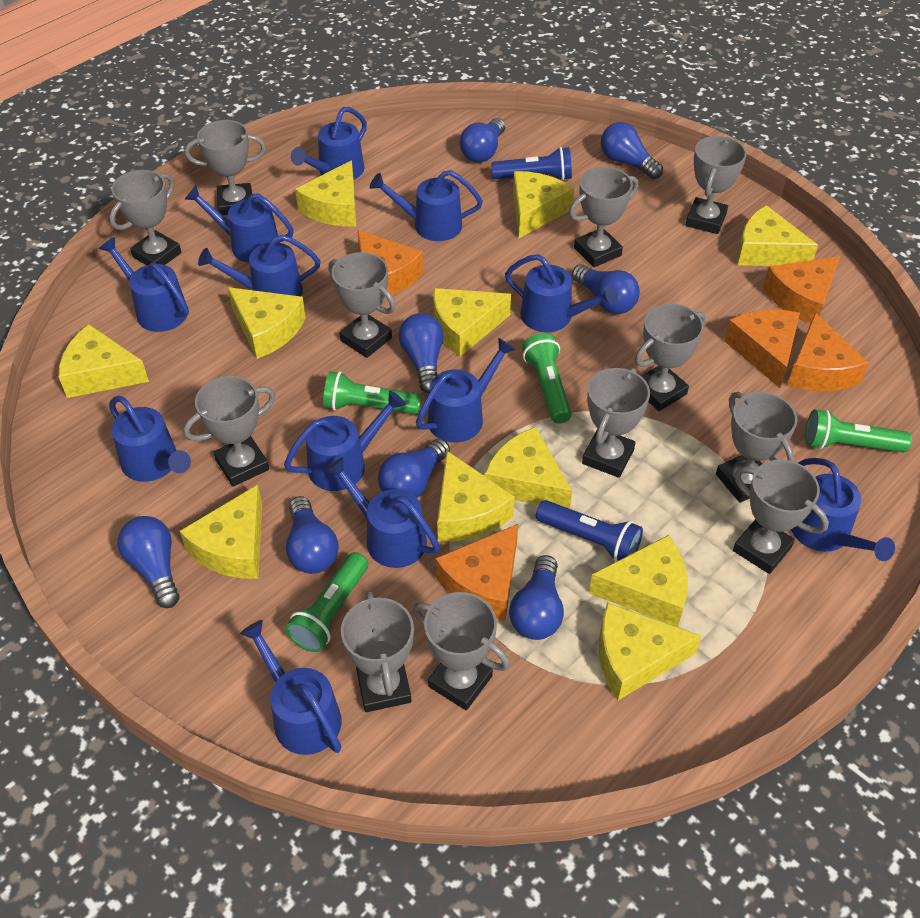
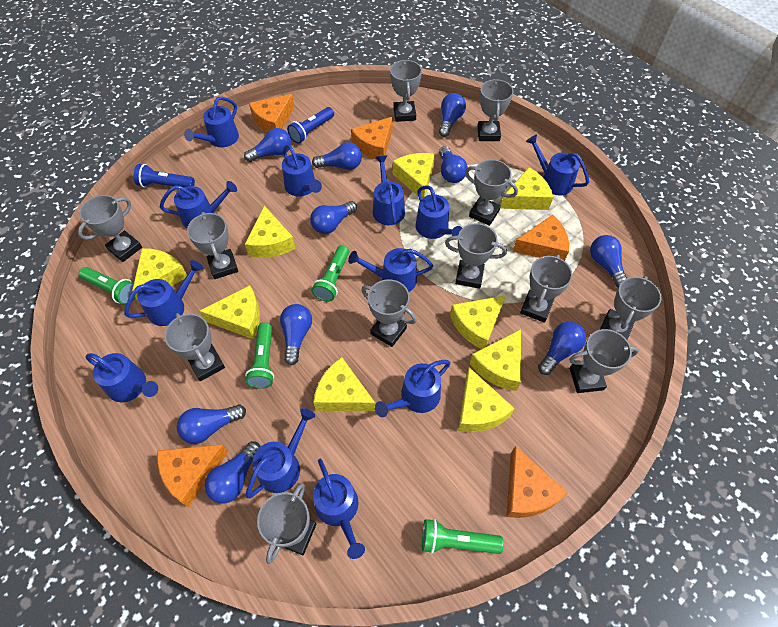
blue light bulb: [118,516,180,608] [286,496,339,574] [378,438,450,498] [398,313,444,393] [460,118,505,162] [509,555,564,640] [572,264,640,314] [601,122,663,179] = 8 -> [177,404,246,444] [205,441,260,504] [244,128,291,162] [280,304,312,365] [310,201,357,234] [312,142,362,170] [439,93,466,137] [439,146,468,183] [538,322,586,375] [590,235,627,288] = 10
yellow cheese: [59,324,149,398] [180,485,262,579] [228,287,306,359] [295,160,357,226] [434,288,511,357] [437,451,515,541] [484,427,572,509] [513,171,574,238] [589,535,688,627] [599,603,701,700] [737,205,818,266] = 11 -> [132,248,187,304] [199,285,260,339] [245,206,296,258] [313,357,375,411] [393,153,435,198] [450,295,506,349] [458,367,515,432] [470,329,521,391] [500,167,553,210] = 9

